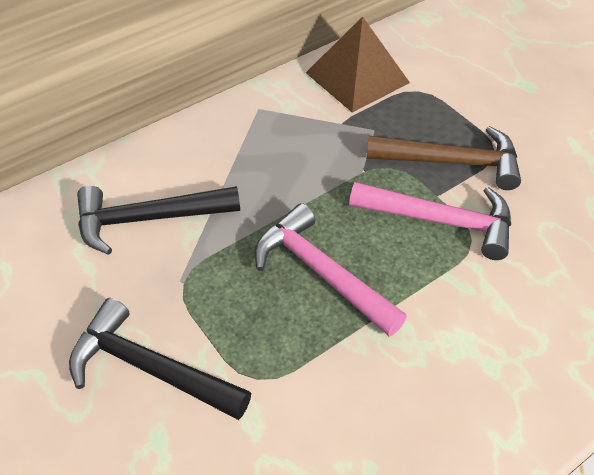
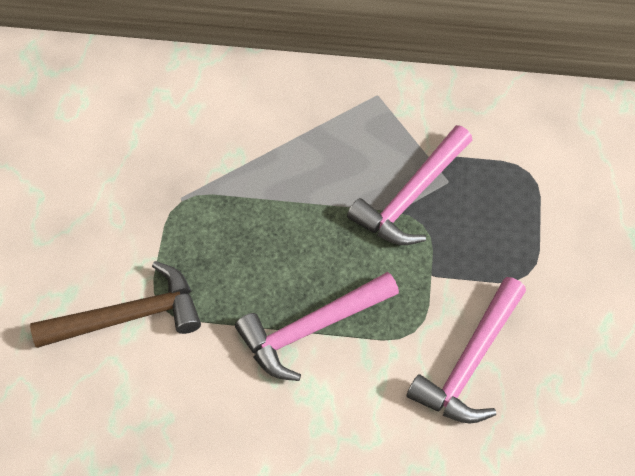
black hammer: [69,298,251,420] [77,185,240,255] = 2 -> none = 0
brown pyramid: [306,16,410,113] = 1 -> none = 0
pink hammer: [254,203,407,337] [349,182,511,260] = 2 -> [235,272,399,381] [347,125,472,245] [407,277,526,424] = 3

